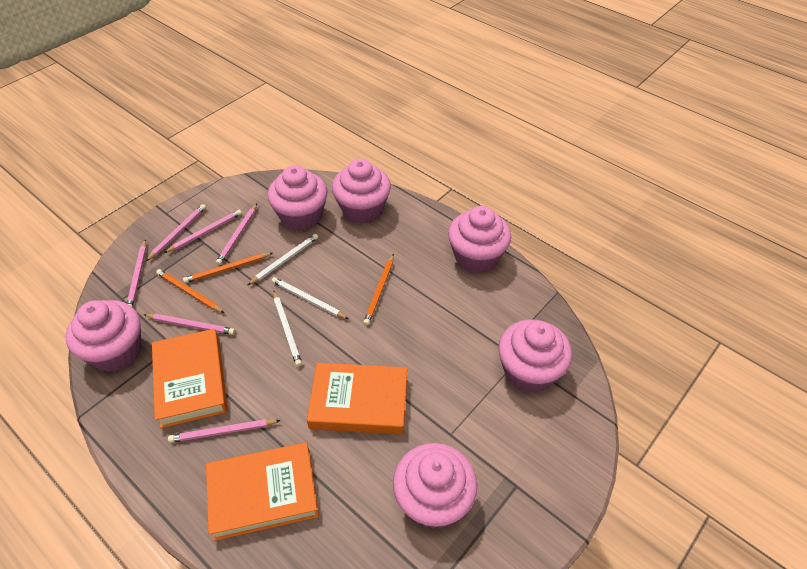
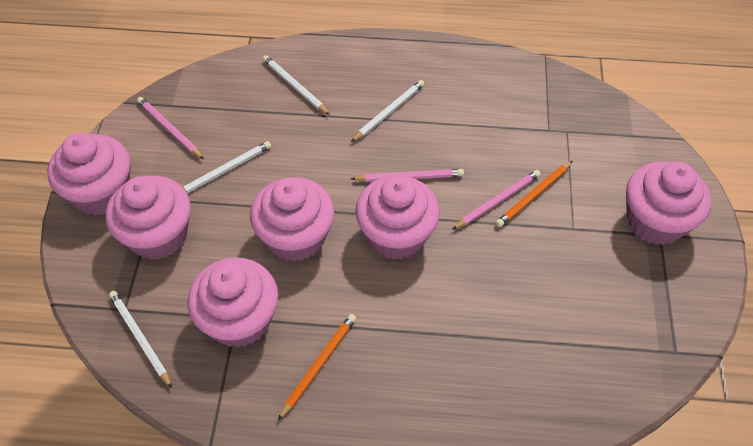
orange book: [152,329,228,428] [206,442,319,541] [307,363,407,435] = 3 -> none = 0
orange pencil: [156,269,224,313] [183,253,272,283] [363,254,394,325] = 3 -> [278,314,356,420] [496,161,572,227] = 2
pink pencil: [127,240,146,307] [143,314,235,335] [146,204,206,261] [164,210,242,253] [168,419,281,443] [216,204,257,265] = 6 -> [137,97,204,159] [351,169,464,182] [452,170,541,230] = 3
white pencil: [248,234,318,285] [272,277,349,319] [273,291,302,367] = 3 -> [109,291,172,388] [182,141,271,193] [263,55,330,115] [351,80,424,142] = 4

